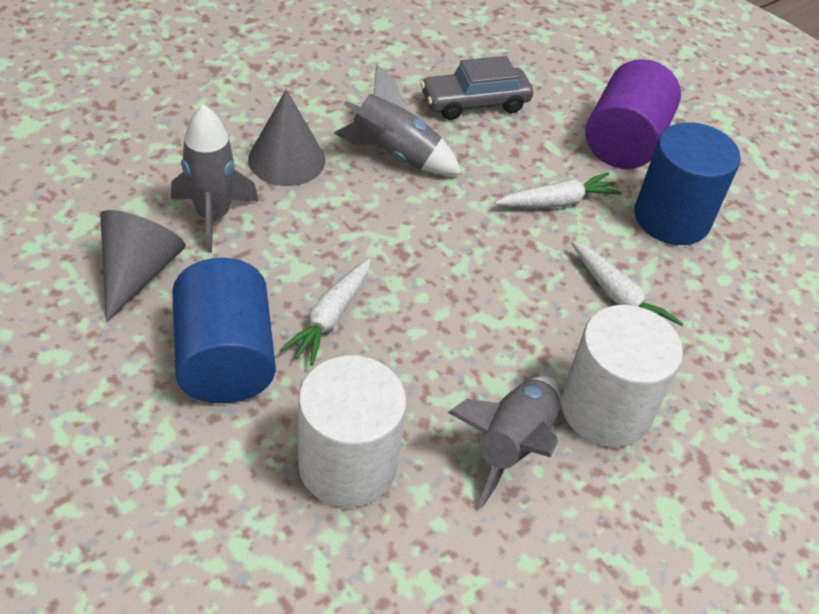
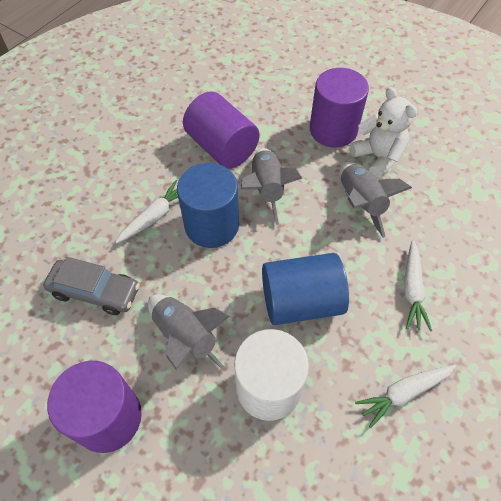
grey cone: [100,210,186,322] [248,89,325,186] = 2 -> none = 0
purple cylinder: [585,59,681,169] = 1 -> [47,361,142,453] [183,91,260,169] [310,68,369,148] = 3
white cylinder: [298,355,407,507] [561,305,683,447] = 2 -> [234,329,309,421] = 1
white teddy bear: none = 0 -> [349,87,417,179] = 1

